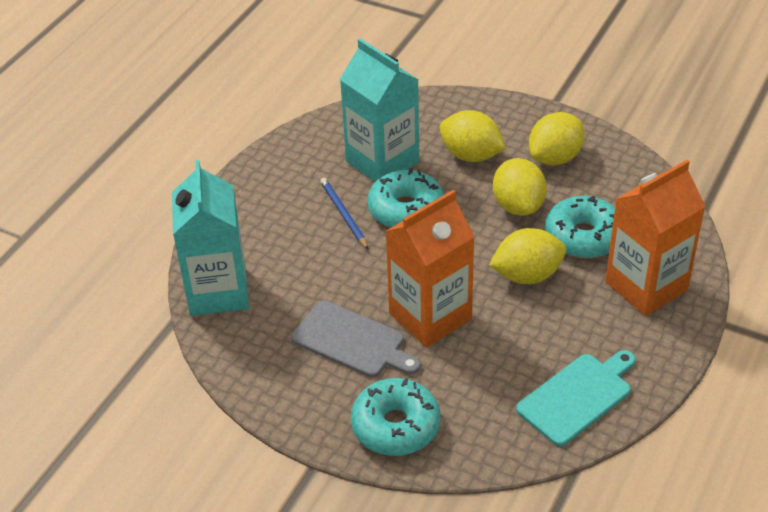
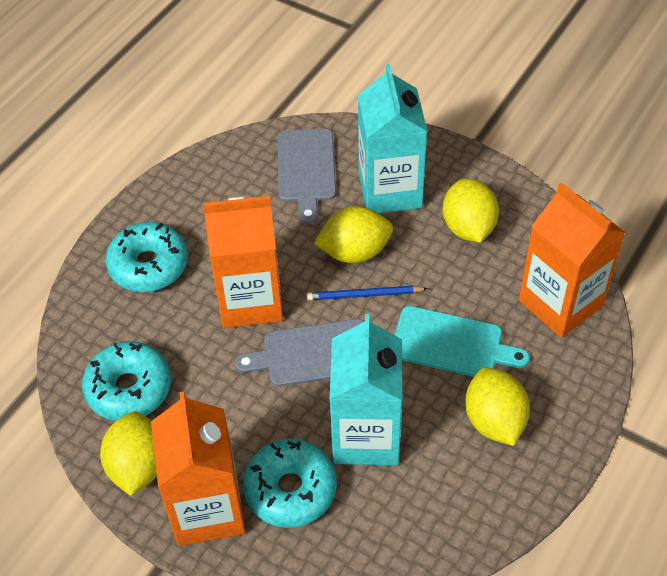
grey cutting board: [291,301,421,377] = 1 -> [235,319,364,387] [278,129,336,224] = 2
orange carton: [385,190,475,348] [605,160,706,316] = 2 -> [151,391,246,546] [203,196,283,328] [519,182,625,338] = 3

